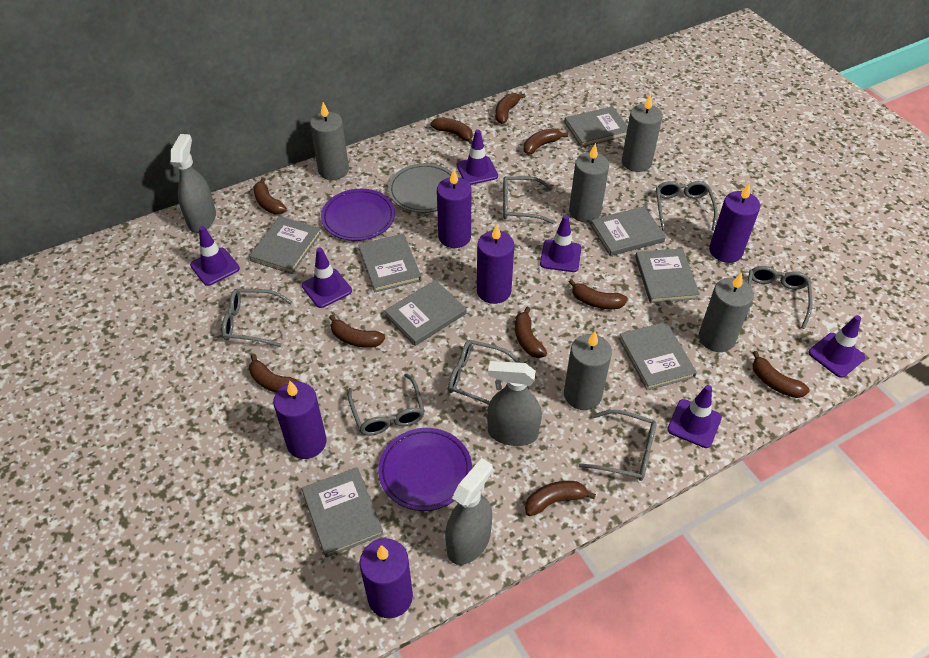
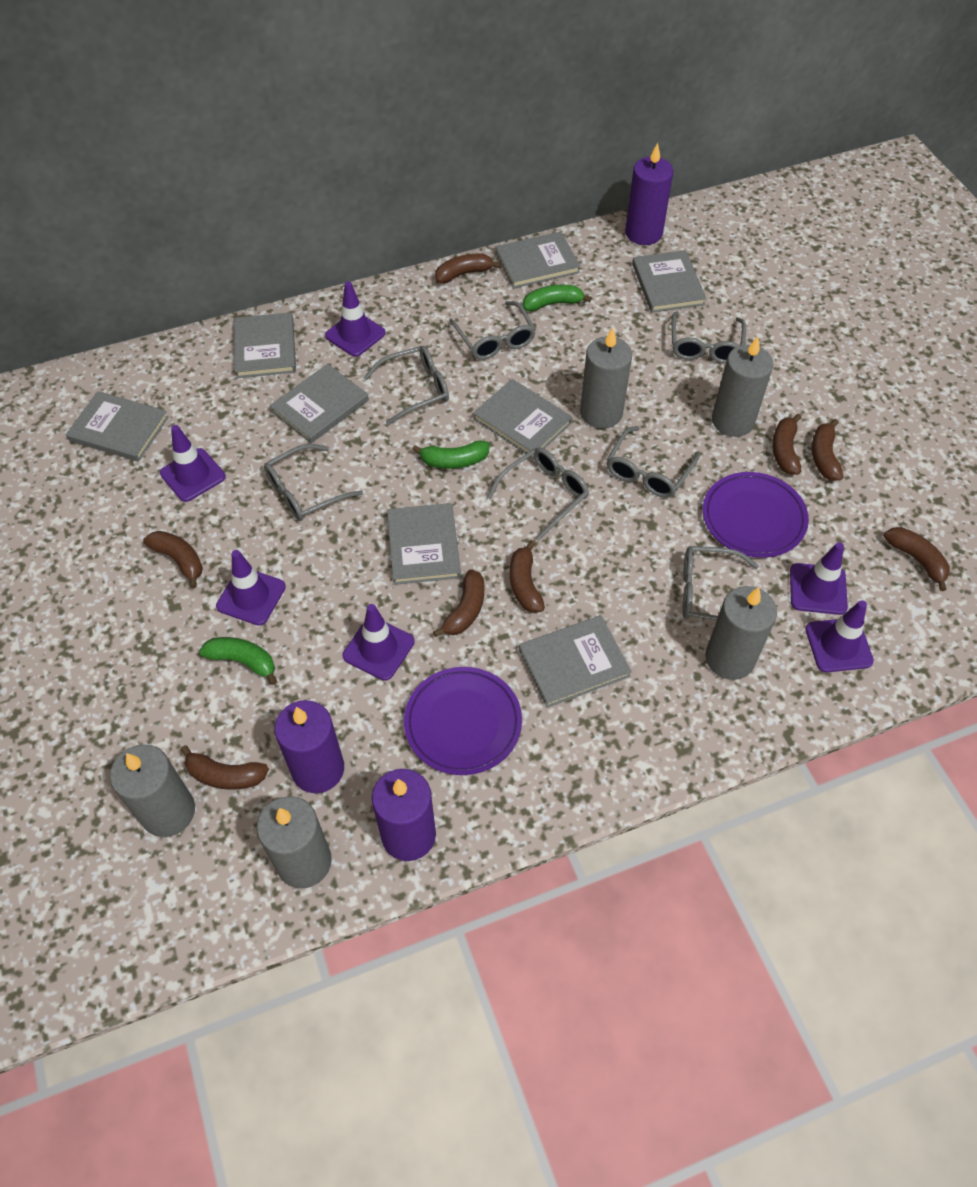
brown banana: [249,354,299,393] [253,177,287,214] [329,315,385,348] [431,117,473,144] [495,93,526,124] [515,307,547,358] [524,128,568,154] [525,481,596,516] [569,279,628,309] [752,351,810,398] = 10 -> [143,531,203,588] [180,745,269,790] [433,569,484,637] [435,254,501,283] [510,540,545,613] [772,414,802,475] [811,419,843,481] [884,527,950,591] = 8
green banana: none = 0 -> [199,637,277,685] [412,440,490,469] [523,285,592,312] = 3
grey plate: [388,163,452,213] = 1 -> none = 0
grey spray bottle: [171,134,216,233] [445,458,493,565] [487,361,542,446] = 3 -> none = 0
purple candle: [273,381,327,459] [360,538,413,618] [437,169,472,248] [477,224,514,304] [709,183,760,263] = 5 -> [275,700,344,793] [372,769,436,861] [625,143,674,245] = 3

